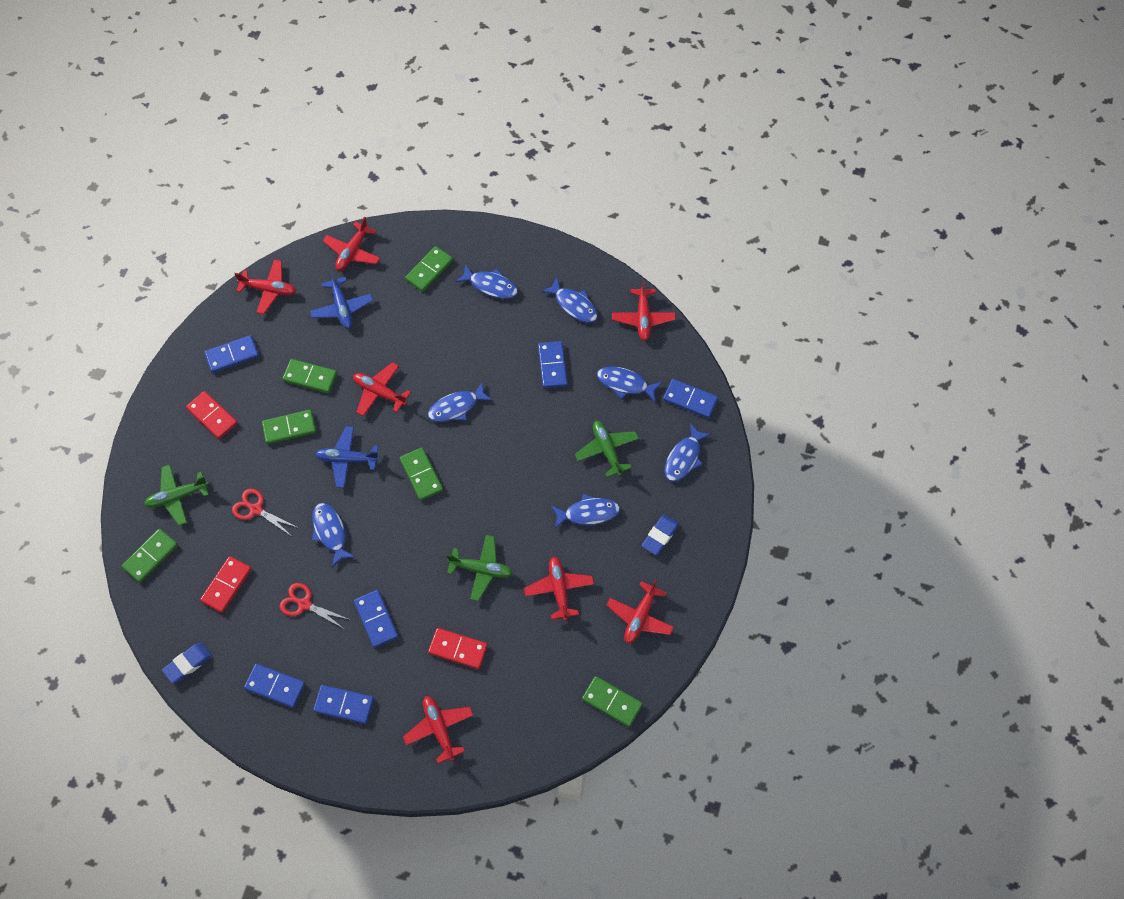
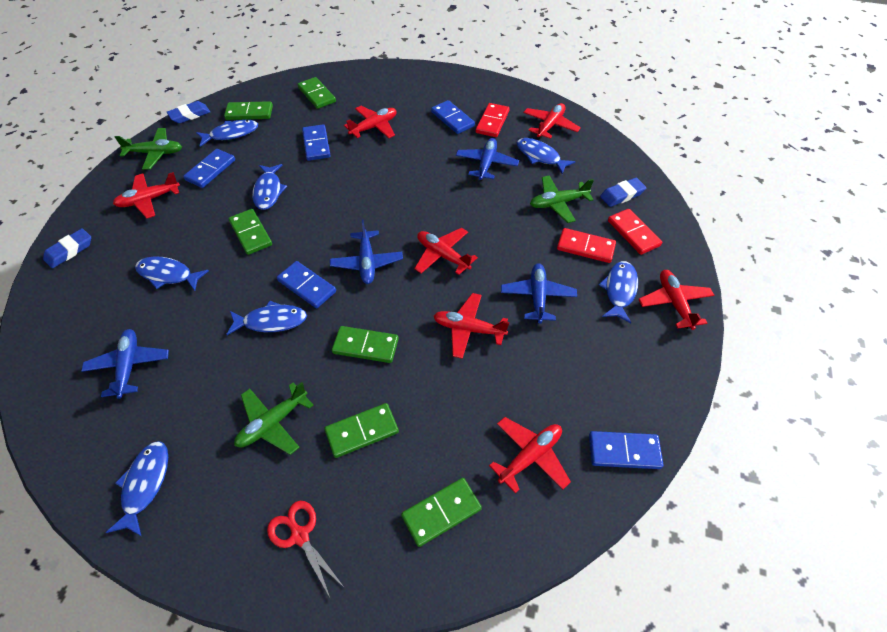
blue domino: [205,335,259,373] [244,664,305,708] [313,685,374,724] [354,590,398,648] [538,341,568,388] [663,379,718,418] = 6 -> [183,149,235,188] [277,261,336,308] [302,124,331,161] [431,100,475,134] [589,431,663,469] = 5
blue eraser: [162,643,212,683] [642,515,679,555] = 2 -> [43,228,91,268] [167,101,210,123] [600,178,646,207] = 3
blue plane: [310,271,373,329] [315,426,379,488] = 2 -> [81,329,169,399] [330,219,403,284] [456,138,519,181] [501,263,577,324] = 4
red scissors: [232,488,298,535] [279,583,350,629] = 2 -> [267,501,344,599] = 1

